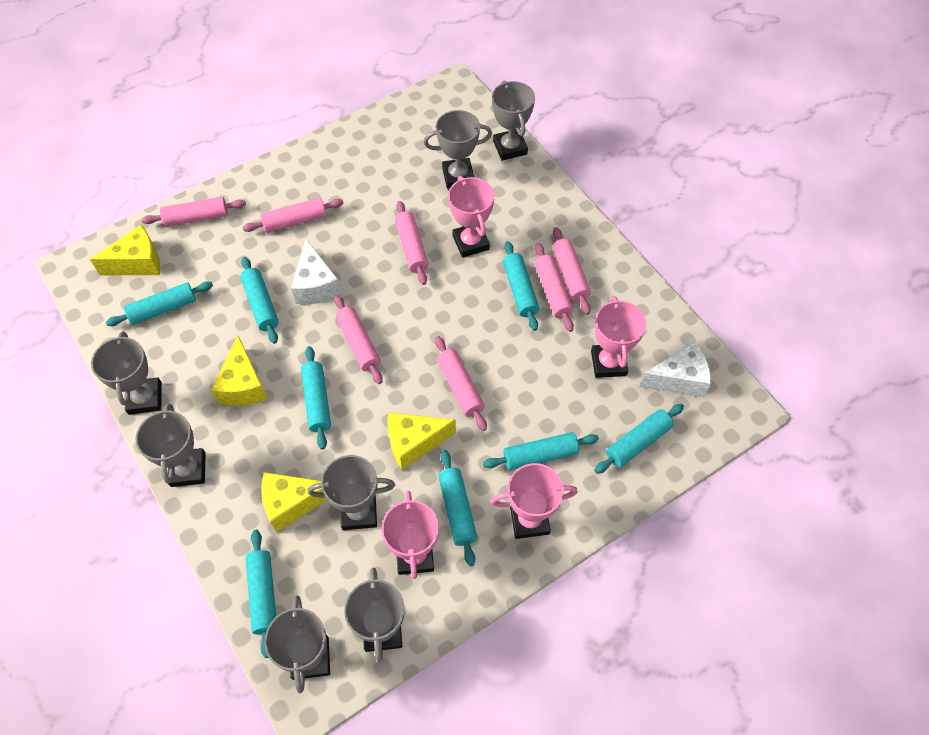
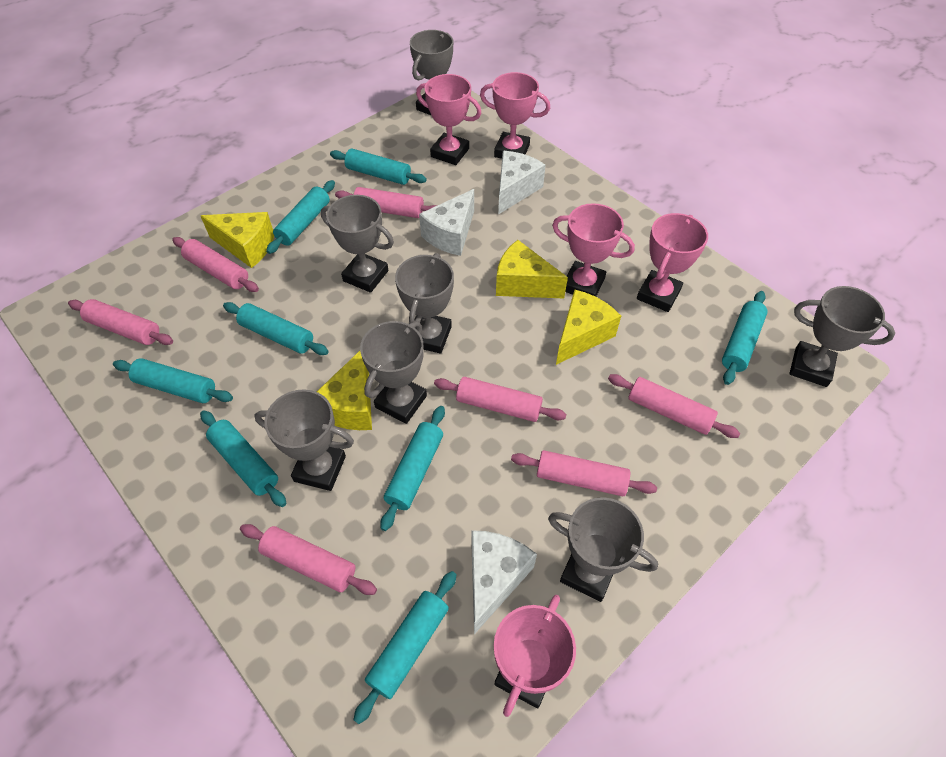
pink trophy: [382,491,439,579] [448,176,495,258] [491,463,578,539] [591,296,646,378] = 4 -> [416,74,481,165] [480,72,550,159] [494,595,576,717] [552,203,635,297] [637,213,708,312] = 5
white cheese: [291,239,342,304] [639,341,711,397] = 2 -> [419,189,474,256] [471,530,537,634] [498,151,546,214] = 3

